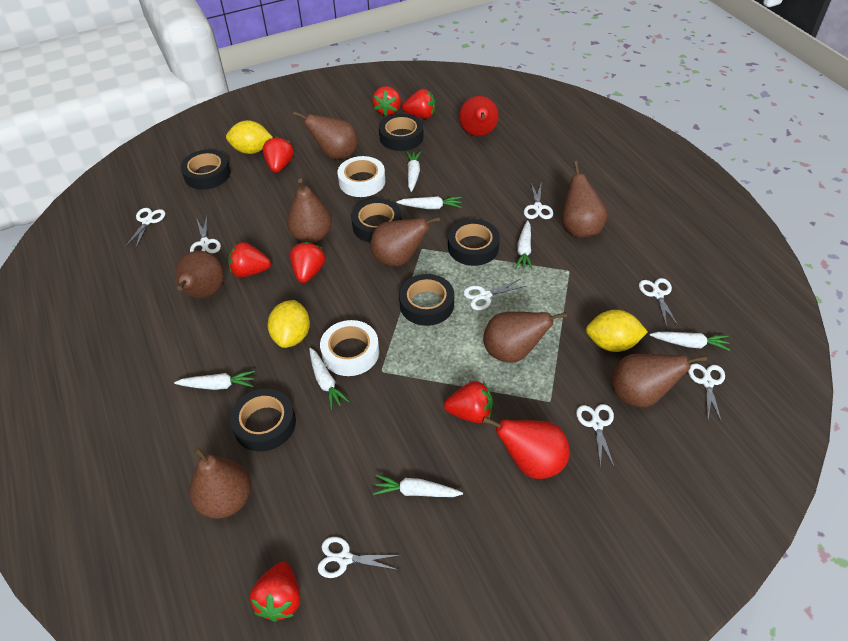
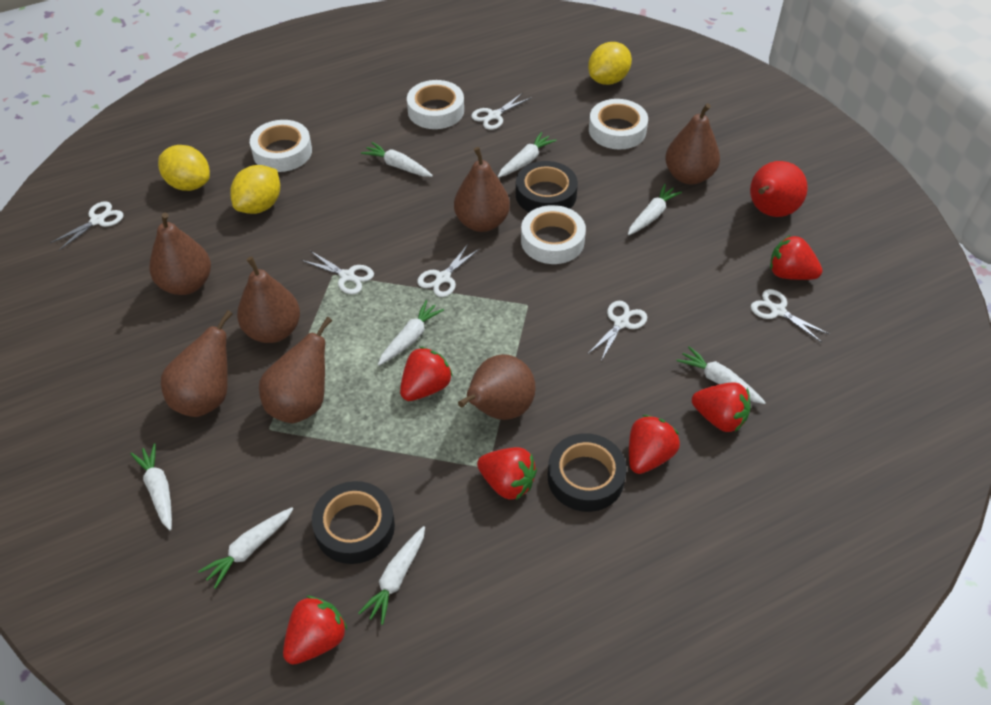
black tape: [181,149,231,190] [230,389,296,451] [351,198,402,243] [379,113,424,151] [399,274,454,326] [448,219,500,266] = 6 -> [312,481,395,564] [516,161,578,212] [548,433,627,512] = 3
brown pear: [175,251,224,298] [189,447,251,519] [287,178,332,243] [293,111,358,159] [370,216,441,266] [483,312,567,363] [562,161,608,238] [611,354,707,407] = 8 -> [149,212,211,295] [161,310,233,417] [237,256,300,343] [259,317,332,423] [454,147,510,232] [458,354,536,420] [665,103,720,184] = 7
red pear: [459,96,499,136] [482,417,570,479] = 2 -> [750,161,808,217] = 1
red strawberry: [228,242,271,277] [250,562,300,622] [263,137,294,173] [290,242,325,283] [372,86,401,116] [402,89,435,119] [444,381,493,423] = 7 -> [283,596,347,664] [400,347,453,401] [477,447,537,500] [629,415,680,474] [692,382,751,432] [770,235,823,280] = 6
white carrot: [174,370,255,390] [309,348,349,410] [373,475,463,497] [396,196,462,209] [406,151,421,192] [515,220,533,270] [650,332,731,351] = 7 -> [130,443,172,531] [198,507,293,589] [358,526,425,625] [361,142,433,177] [378,300,444,365] [498,132,556,178] [628,184,682,235] [677,346,766,404] = 8
white scissors: [125,208,165,248] [190,216,221,253] [318,537,401,578] [463,279,526,310] [524,181,553,219] [576,404,615,469] [639,278,679,327] [688,363,725,423] = 8 -> [50,201,124,250] [301,251,374,294] [417,244,480,297] [471,93,531,130] [588,301,647,361] [751,289,829,343] = 6
white tape: [320,320,379,376] [338,156,385,197] = 2 -> [250,120,312,172] [407,80,464,129] [521,205,586,264] [589,99,648,150] = 4

